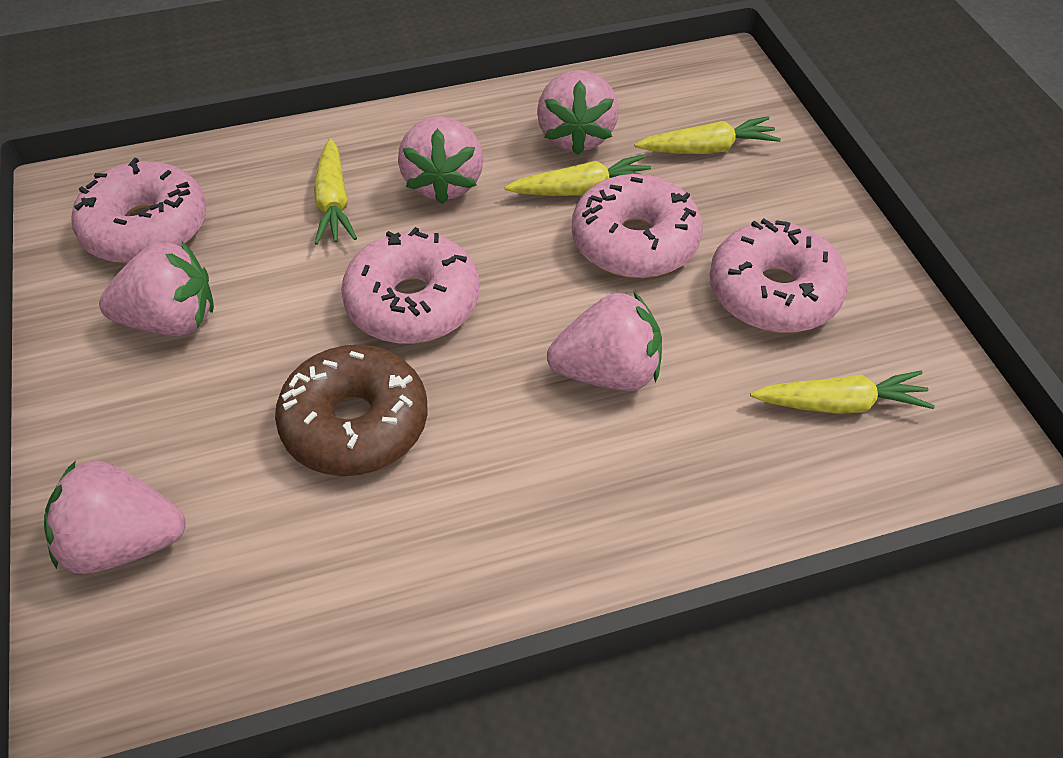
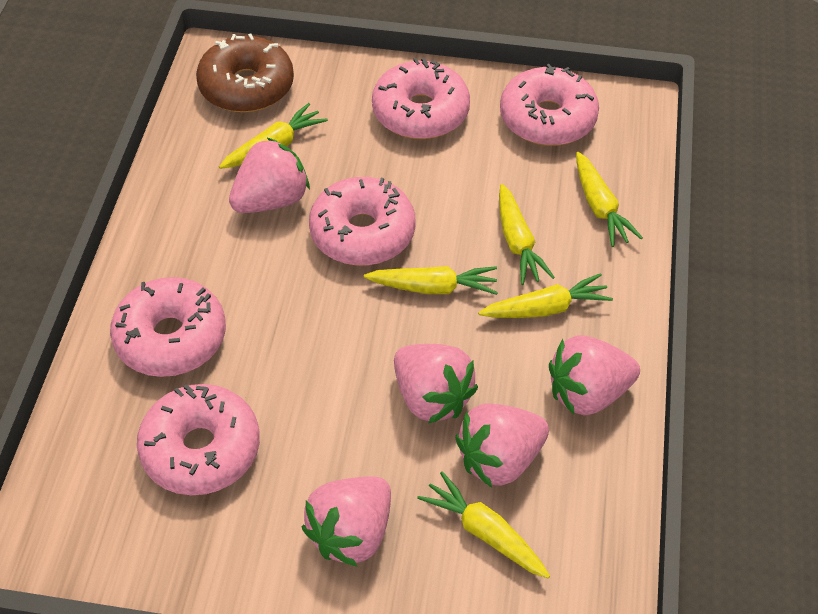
pink donut: [71,158,206,264] [341,227,479,344] [572,174,703,278] [709,218,848,333] = 4 -> [110,277,226,377] [137,384,260,495] [309,177,415,266] [372,58,470,139] [500,64,599,146] = 5
yellow carrot: [314,138,357,245] [504,154,651,196] [634,116,781,154] [750,371,935,414] = 4 -> [219,103,328,169] [364,266,498,295] [417,471,550,578] [478,273,613,318] [499,184,555,285] [576,152,643,247] = 6

